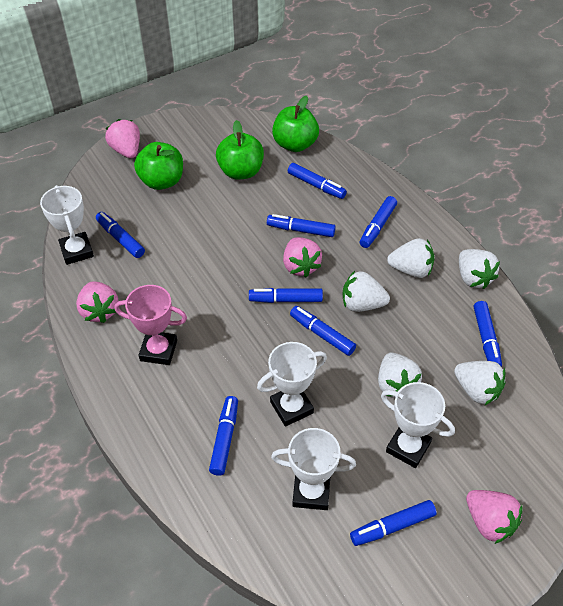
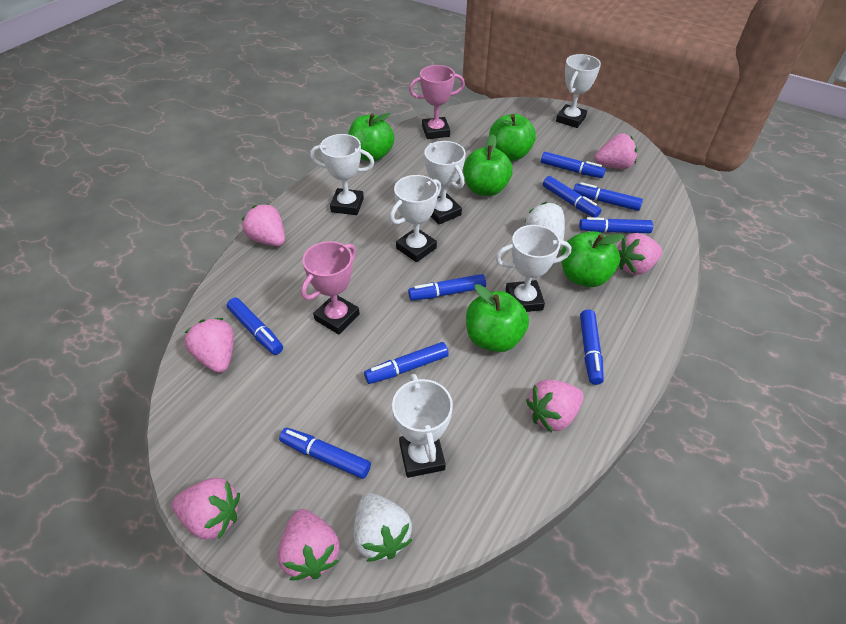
green apple: [134,142,183,190] [216,120,264,180] [272,96,319,152] = 3 -> [348,113,394,161] [463,134,513,196] [466,284,529,352] [489,114,536,161] [561,231,624,287] = 5
pink strawberry: [76,281,119,323] [105,119,140,158] [283,237,322,277] [466,490,522,544] = 4 -> [172,478,240,540] [184,318,234,373] [242,204,285,246] [278,509,340,580] [526,380,584,432] [595,133,637,169] [617,233,662,275] = 7
pink trophy: [115,285,187,365] = 1 -> [301,241,360,334] [409,65,465,139] = 2
white strawberry: [343,271,390,312] [378,353,422,398] [387,238,435,278] [454,361,506,405] [459,249,500,289] = 5 -> [353,493,412,562] [524,202,565,241] = 2
white trophy: [40,185,94,265] [257,342,327,427] [271,428,356,510] [381,382,455,468] = 4 -> [310,134,374,215] [390,175,441,262] [392,374,453,478] [425,141,466,224] [495,225,571,312] [556,54,601,128] = 6

